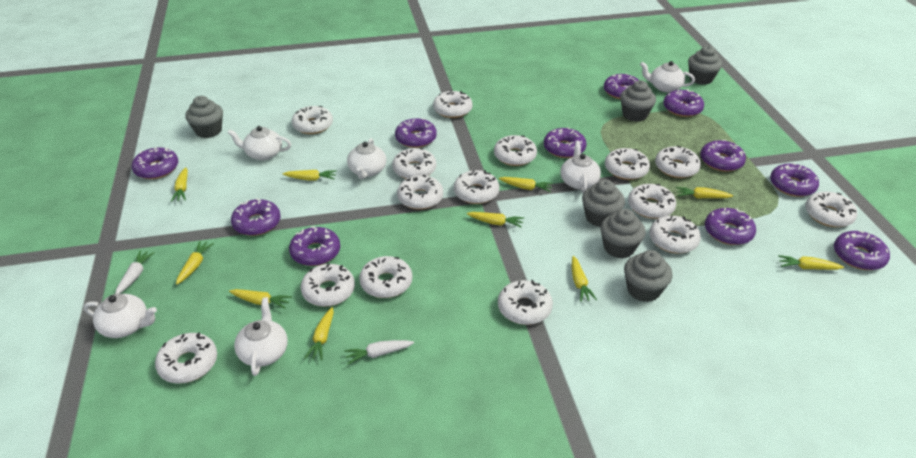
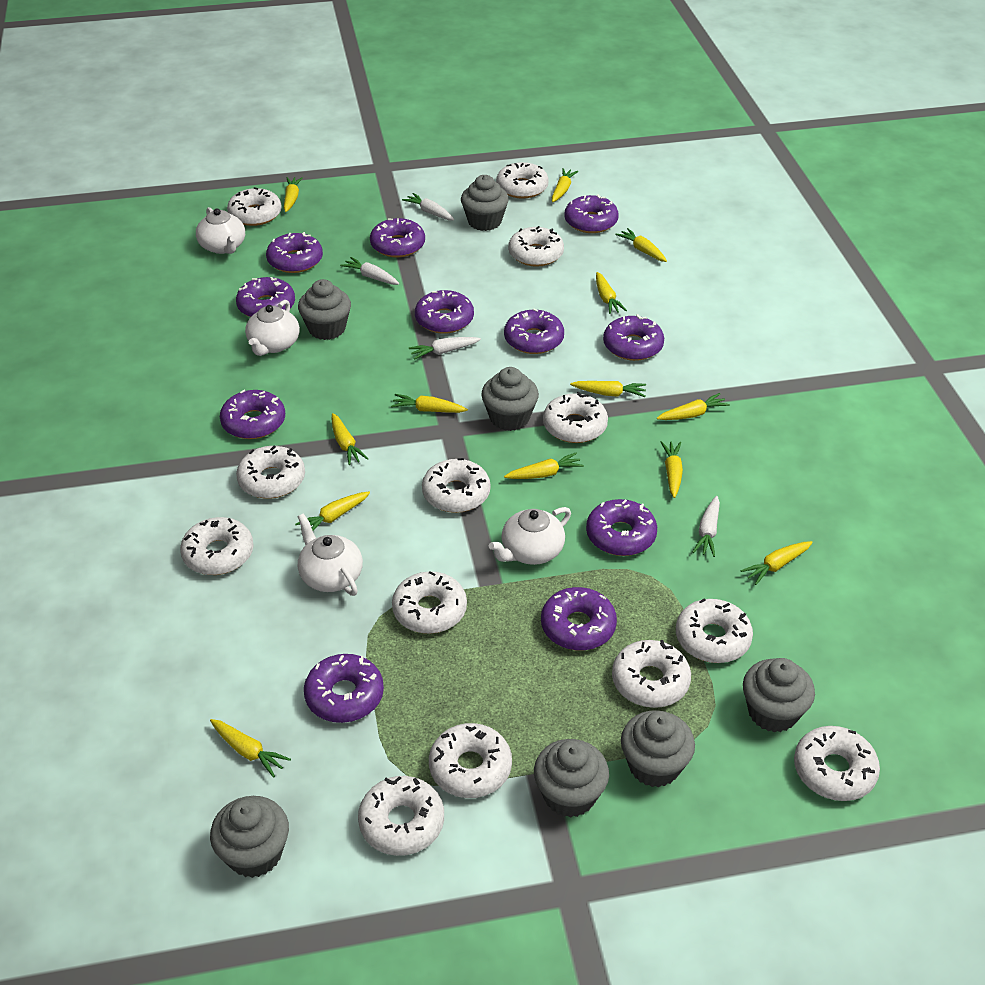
grey cupcake: [185,96,223,138] [582,180,625,227] [600,209,646,258] [620,80,656,122] [624,250,672,302] [688,46,722,85] = 6 -> [210,796,289,878] [298,279,351,340] [461,175,509,231] [481,367,539,431] [534,739,609,818] [621,710,695,787] [743,658,815,733] = 7
white carrot: [115,250,155,294] [344,340,414,364] = 2 -> [340,257,400,285] [402,193,454,220] [409,337,481,360] [693,496,720,557] = 4
white donut: [155,332,217,384] [292,106,333,134] [301,264,355,307] [359,256,412,298] [392,148,436,179] [397,175,443,210] [433,90,473,118] [454,170,499,204] [494,135,537,166] [498,280,553,325] [605,148,650,180] [628,184,676,219] [649,215,701,254] [655,146,701,178] [805,192,857,227] = 15 -> [180,517,254,575] [227,187,282,226] [236,446,305,499] [358,776,444,856] [392,571,467,634] [422,458,491,513] [429,723,512,798] [496,162,549,199] [508,226,564,267] [543,392,608,443] [612,640,691,708] [676,598,753,663] [794,726,880,801] = 13
white teapot: [84,294,157,338] [228,126,291,160] [234,298,288,376] [347,138,386,179] [560,141,601,193] [640,61,695,92] = 6 -> [196,207,245,254] [245,300,300,356] [298,513,363,596] [489,507,571,565] = 4
yellow carrot: [171,167,188,202] [176,241,214,285] [229,289,292,309] [282,170,337,180] [304,307,334,361] [467,212,524,228] [499,177,553,192] [572,256,597,302] [676,187,733,198] [778,255,844,270] = 10 -> [210,719,291,778] [284,177,303,212] [295,492,370,531] [331,413,368,465] [391,394,468,413] [504,453,584,479] [552,168,578,202] [570,381,646,397] [596,272,627,314] [615,228,667,262] [657,393,730,420] [661,441,683,498] [740,541,813,585] = 13

